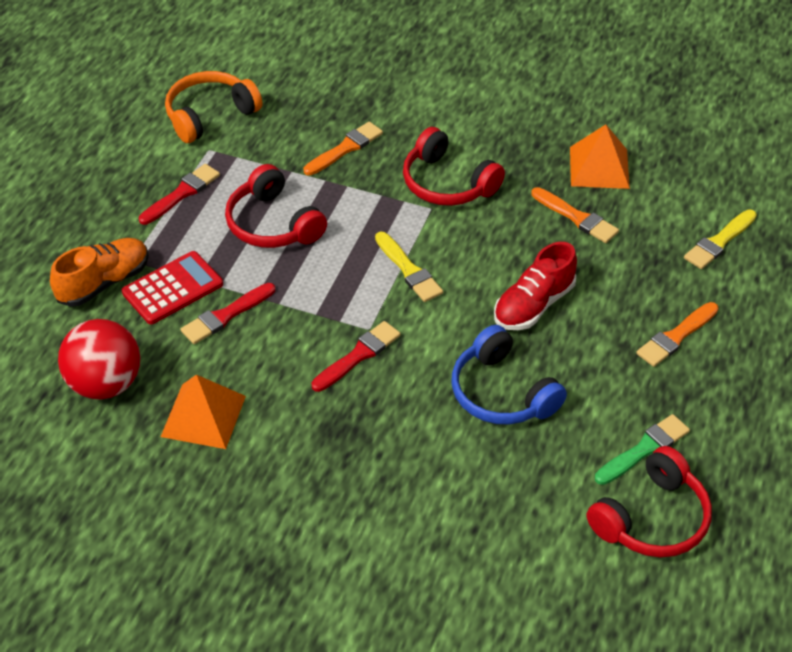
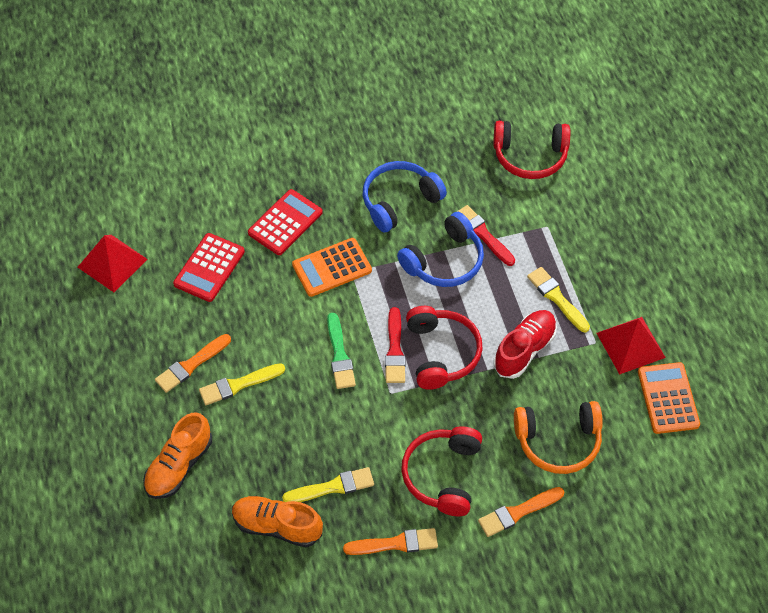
blue headphones: [452,325,567,424] = 1 -> [363,161,447,232] [397,212,484,287] = 2
orange calculator: none = 0 -> [292,238,372,297] [638,362,700,434] = 2
orange pyramid: [161,375,246,449] [570,124,630,189] = 2 -> none = 0
orange shoe: [50,238,149,307] = 1 -> [143,412,212,499] [232,496,323,547] = 2
red ball: [58,319,140,399] = 1 -> none = 0
red brush: [139,164,220,225] [181,283,275,344] [311,321,401,392] = 3 -> [385,307,406,383] [457,205,515,266] = 2
red calculator: [122,251,223,324] = 1 -> [173,233,245,302] [248,189,323,255] = 2
red pyramid: none = 0 -> [78,235,148,292] [597,317,666,375] = 2
yellow brush: [375,232,443,302] [684,209,757,269] = 2 -> [199,363,285,405] [282,467,374,502] [527,267,590,332] = 3

